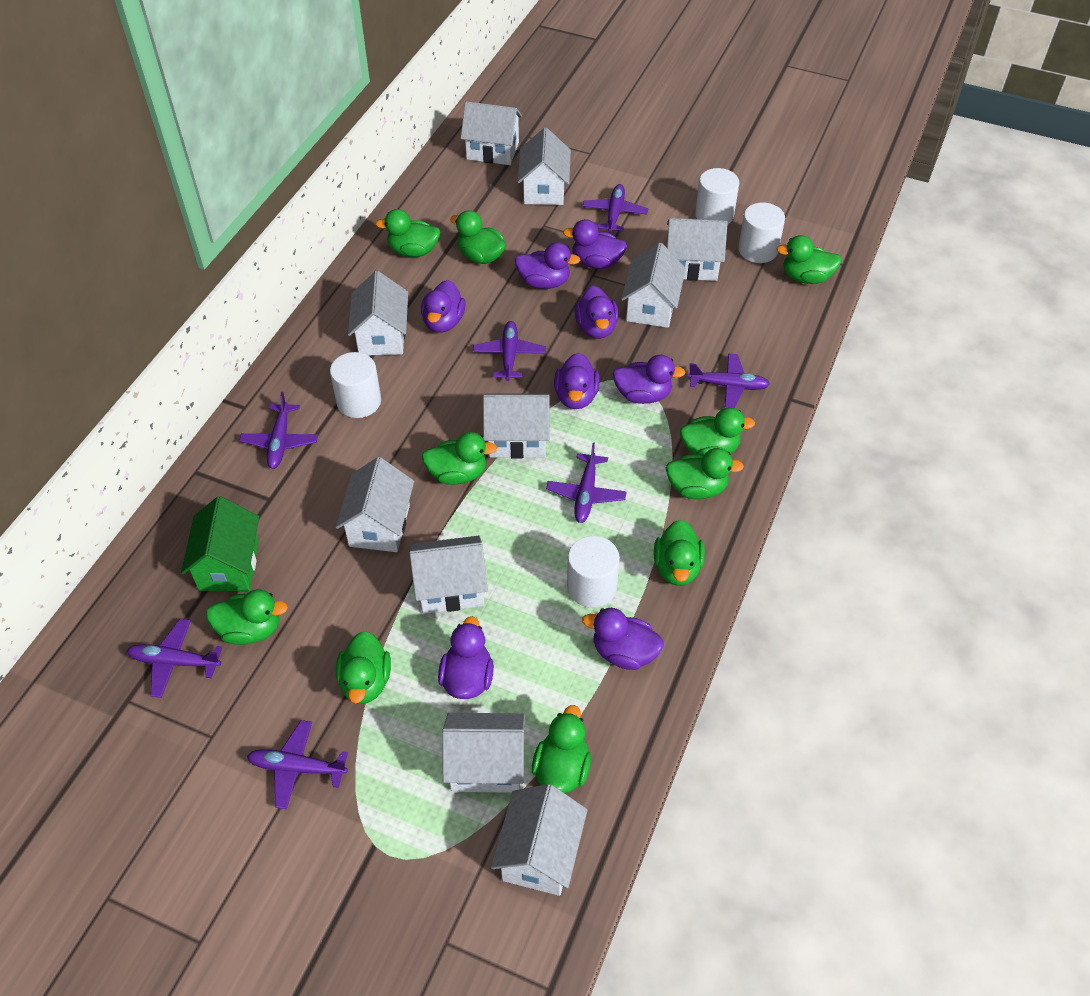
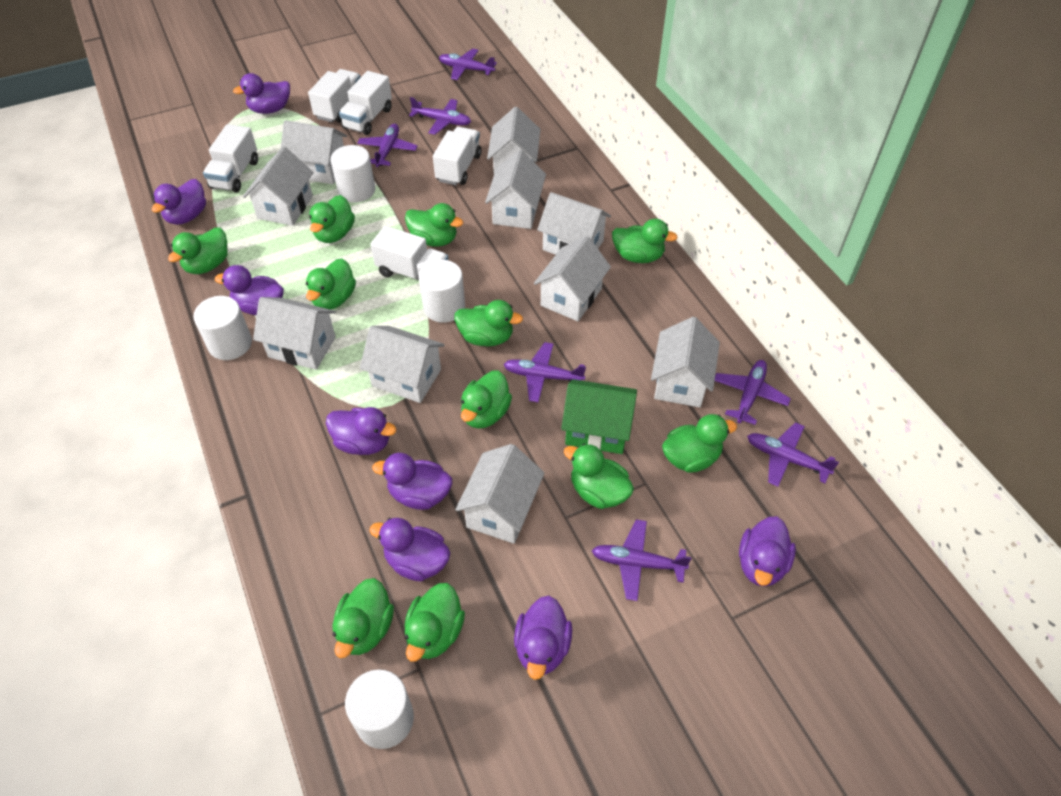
green duck: [206,589,288,645] [336,631,391,704] [375,209,441,257] [422,432,497,485] [450,210,506,264] [532,705,591,793] [654,520,705,586] [666,448,744,499] [680,407,755,456] [776,235,842,284] = 10 -> [168,227,228,274] [306,259,356,310] [309,195,355,243] [332,578,394,658] [404,583,465,662] [405,203,463,247] [454,300,523,346] [461,370,512,429] [564,444,634,509] [612,219,678,263] [662,414,737,473] = 11
white truck: none = 0 -> [203,124,258,192] [308,69,361,123] [339,71,392,135] [370,226,449,280] [433,127,481,185] = 5

